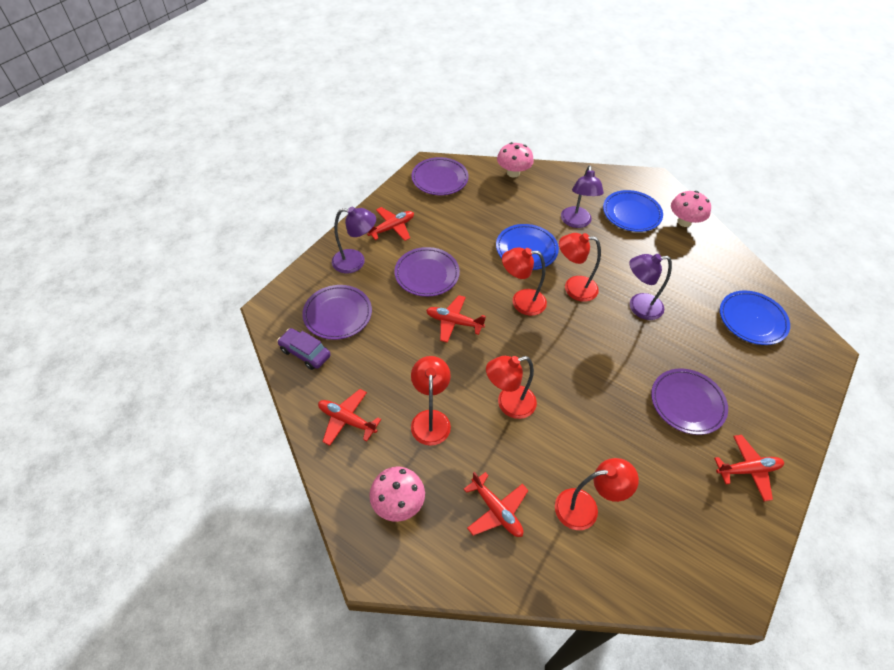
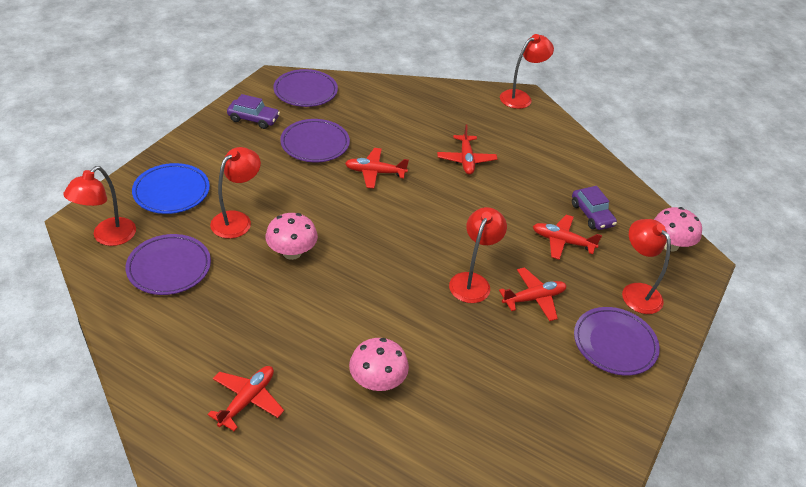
blue plate: [496,224,559,270] [603,190,663,232] [720,291,790,345] = 3 -> [132,163,210,214] = 1
purple car: [277,328,331,370] = 1 -> [227,94,280,129] [572,186,617,230] = 2
purple lamp: [332,207,376,273] [561,166,604,228] [629,254,672,320] = 3 -> none = 0

